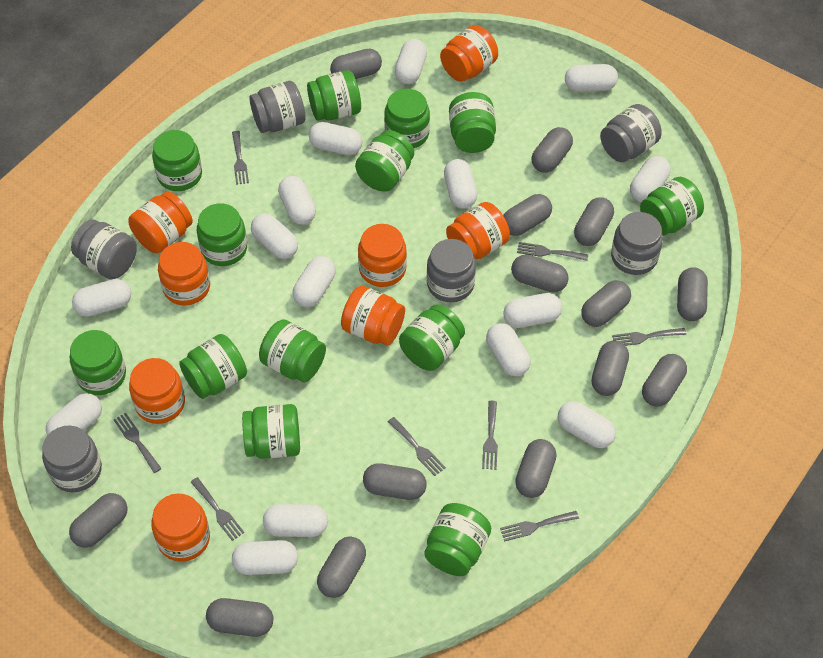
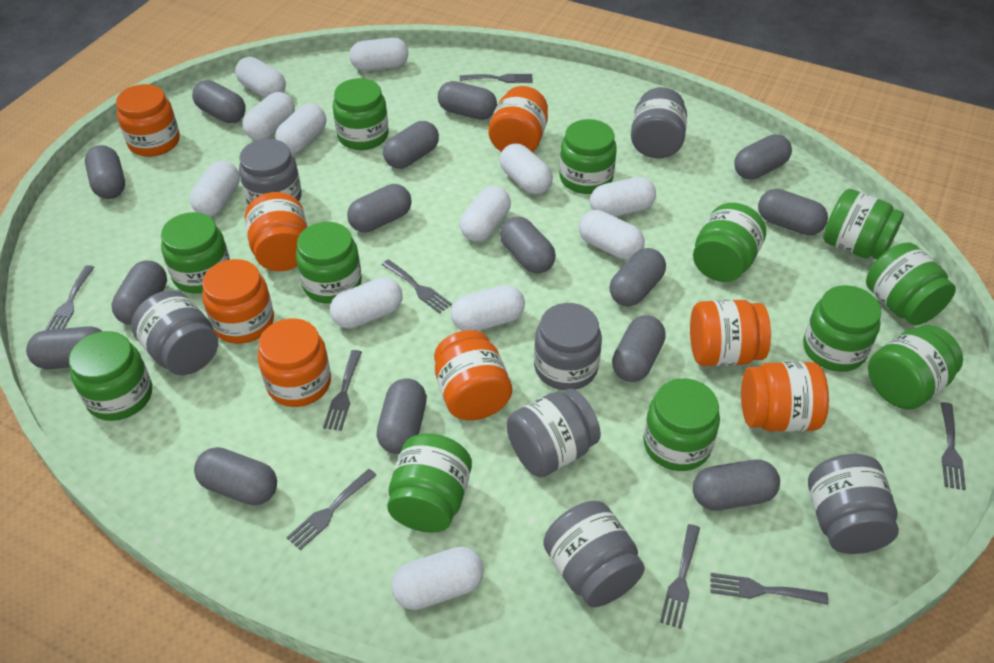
green jar: [70,330,126,395] [152,130,202,191] [179,334,247,399] [197,203,247,266] [242,404,300,459] [259,320,326,383] [307,70,361,121] [355,130,414,192] [384,89,430,148] [399,304,465,371] [424,503,491,576] [449,92,496,153] [640,177,704,236] = 13 -> [69,331,152,421] [161,212,230,294] [296,222,362,304] [333,78,389,150] [387,433,472,533] [559,119,617,194] [643,378,720,471] [693,203,766,282] [803,285,881,372] [823,189,904,259] [866,242,956,325] [868,325,963,410] = 12
grey capsule: [69,493,128,548] [206,598,273,637] [317,537,366,598] [330,49,382,79] [363,463,427,500] [503,194,552,236] [511,254,569,293] [515,439,556,498] [532,127,573,173] [574,197,614,246] [581,280,631,327] [592,340,629,396] [642,354,687,407] [677,267,708,321] = 14 -> [26,326,102,369] [85,145,125,199] [112,261,167,325] [192,80,246,123] [194,447,277,506] [347,184,412,233] [377,378,427,454] [383,121,439,169] [438,81,497,120] [500,216,556,274] [610,248,666,306] [612,315,666,382] [693,460,780,511] [734,134,792,180] [758,189,828,235] = 15
grey jar: [42,425,102,493] [71,219,137,279] [250,81,306,133] [427,239,476,302] [600,104,661,162] [611,212,663,275] = 6 -> [131,290,218,375] [239,139,302,205] [506,389,601,477] [534,303,602,390] [543,501,645,607] [631,87,687,158] [808,454,899,554] = 7
white capsule: [46,393,102,436] [72,279,131,317] [232,540,298,575] [251,214,298,259] [263,504,328,537] [278,176,316,225] [293,256,336,307] [309,122,362,155] [395,39,427,84] [444,159,477,209] [486,323,531,376] [503,293,562,328] [558,401,616,448] [565,64,618,92] [630,156,671,202] = 15 -> [190,161,240,216] [235,57,286,98] [242,92,295,140] [275,104,326,154] [330,277,402,329] [350,37,408,71] [391,546,484,610] [451,285,525,331] [460,186,511,242] [500,144,553,195] [579,210,645,260] [590,177,656,217] = 12

